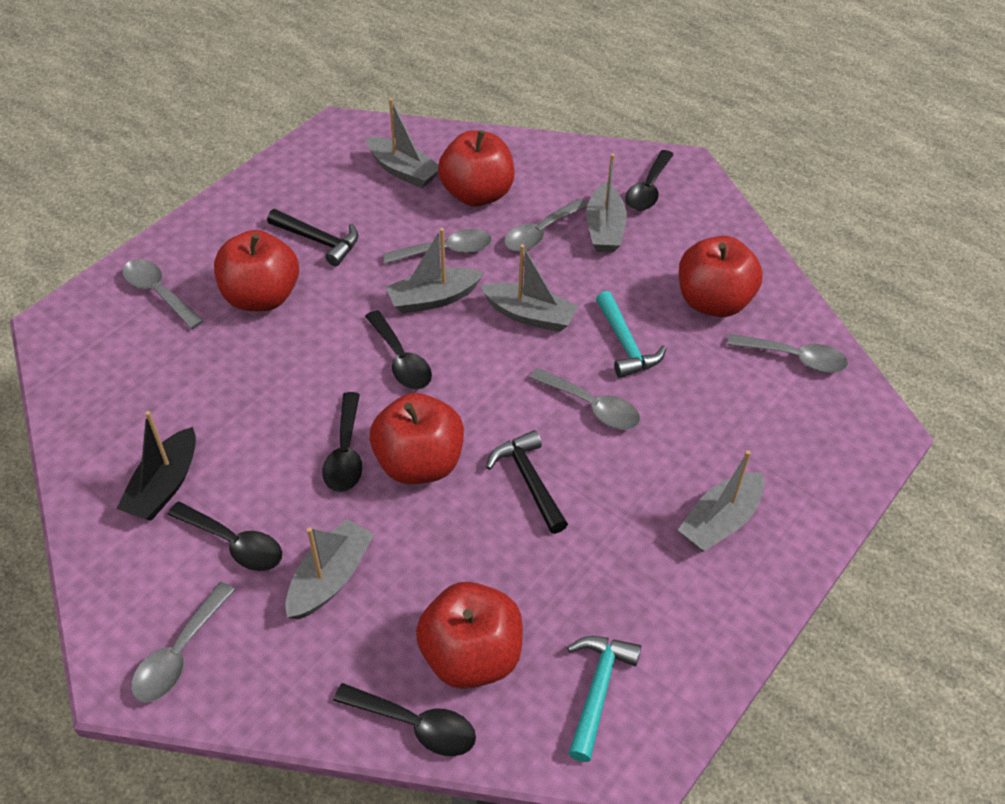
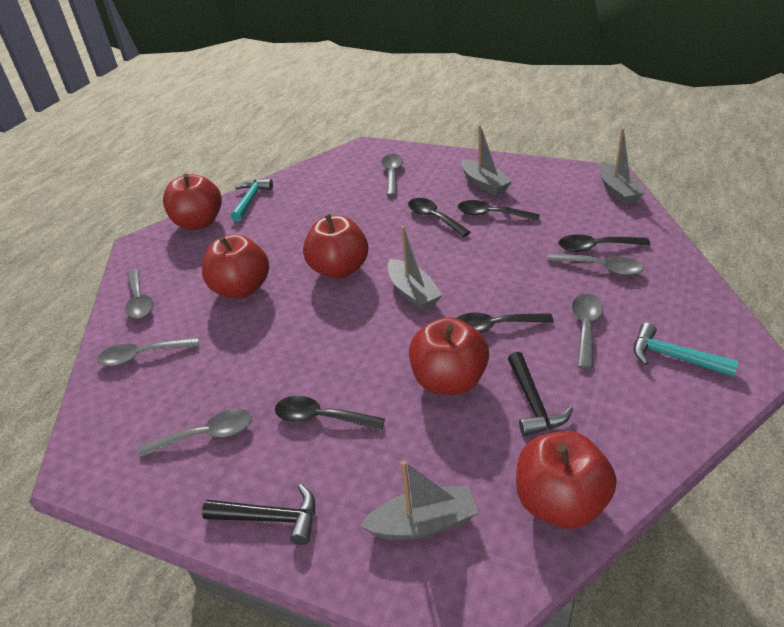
black boat: [116,411,196,521] = 1 -> none = 0
grey boat: [285,519,374,620] [366,98,439,188] [386,228,484,314] [480,244,578,332] [586,154,627,252] [678,450,765,552] = 6 -> [360,461,478,540] [388,226,442,311] [461,125,512,196] [599,128,645,205] = 4

